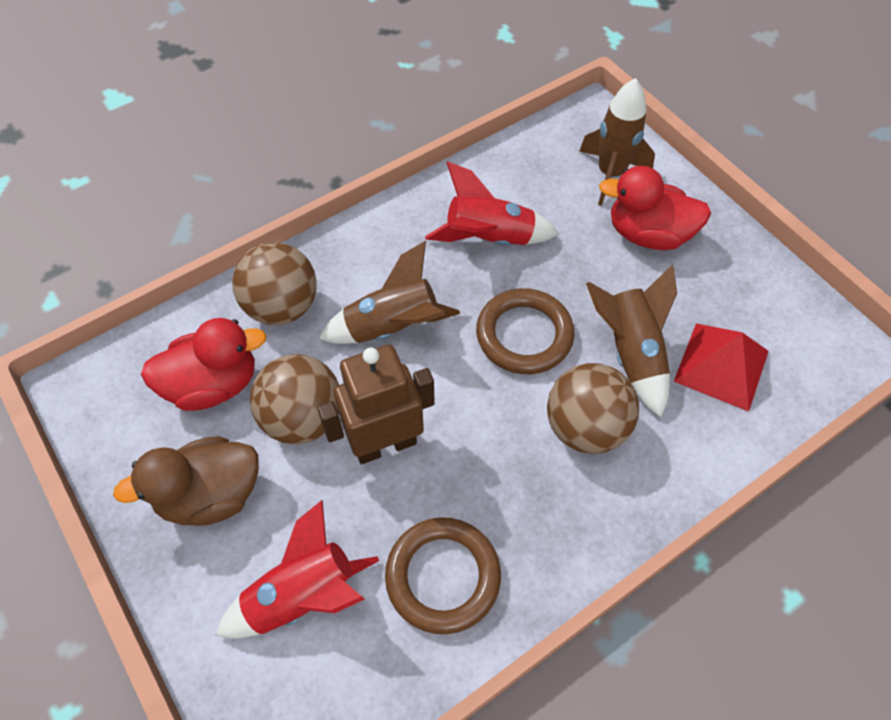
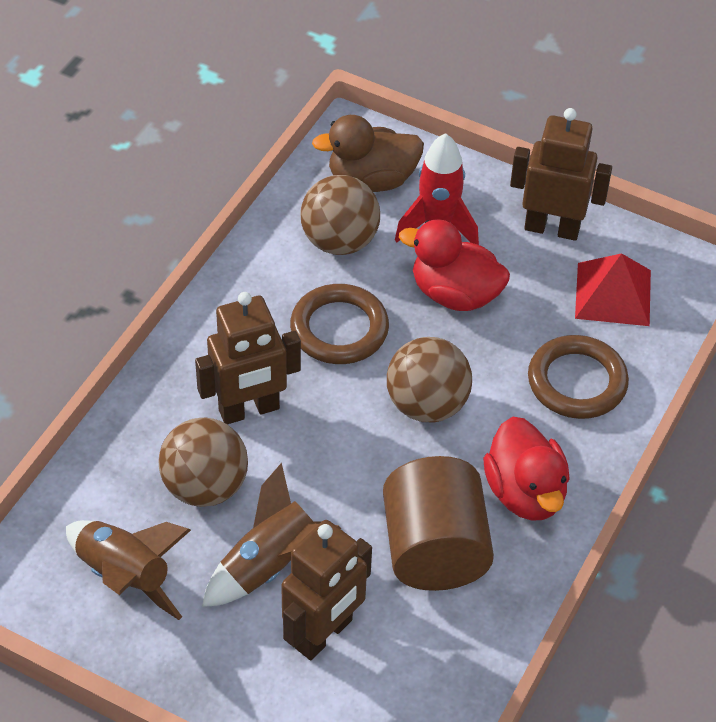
brown cylinder: none = 0 -> [383,456,494,591] = 1
brown robot: [317,345,435,464] = 1 -> [195,292,301,424] [281,520,372,660] [510,108,612,241] = 3
brown rocket: [318,241,460,344] [580,78,655,206] [586,264,677,417] = 3 -> [66,520,191,620] [202,463,341,607] = 2
red rocket: [216,499,379,639] [425,162,559,246] = 2 -> [395,133,479,245] = 1

